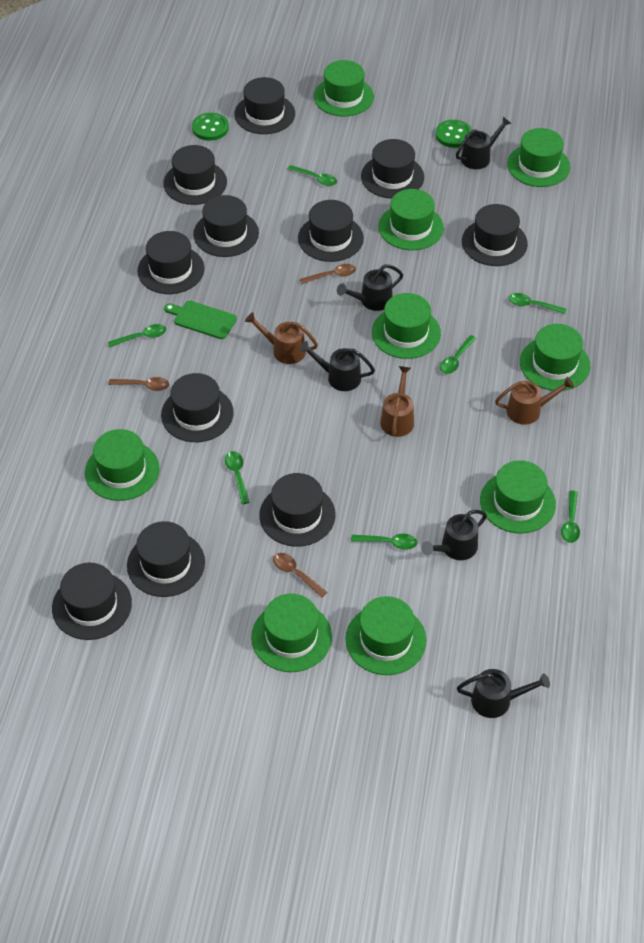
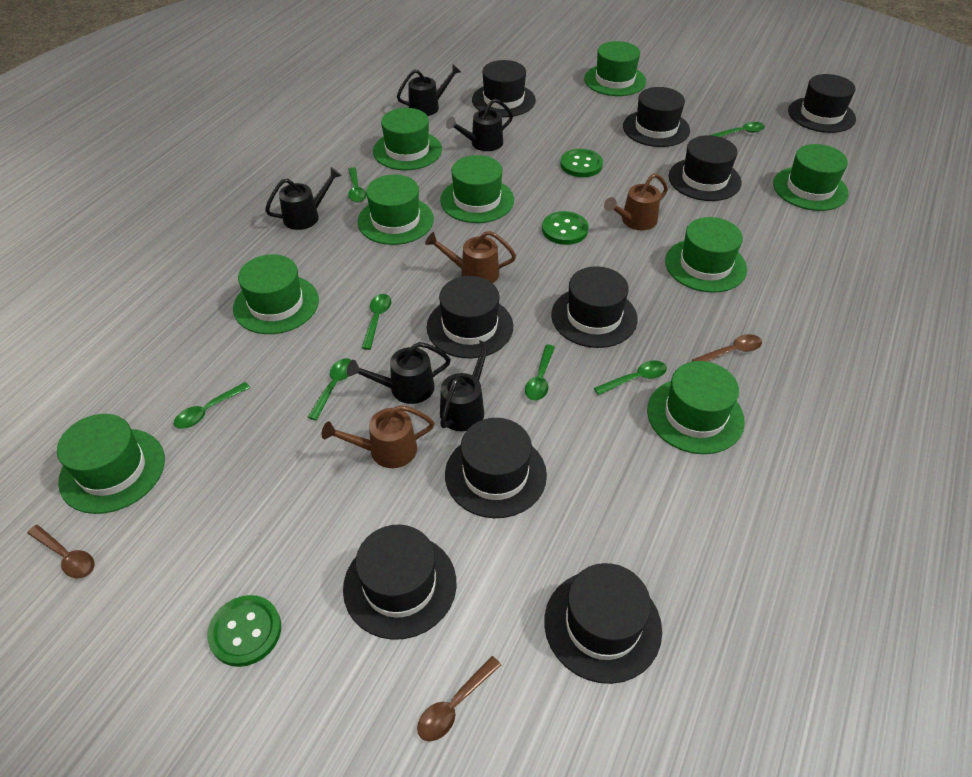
black hat: [52,563,132,640] [127,521,205,597] [137,231,205,294] [161,373,234,442] [163,145,227,205] [193,195,259,257] [234,77,295,134] [259,473,336,547] [298,200,364,262] [361,139,424,199] [462,204,528,266] = 11 -> [343,525,456,640] [427,276,513,359] [445,418,547,518] [472,60,536,117] [544,563,662,684] [551,266,638,348] [623,87,690,147] [669,135,742,201] [788,74,856,133] = 9
green button: [192,113,229,141] [435,120,472,148] = 2 -> [207,595,281,667] [542,211,588,245] [560,149,603,177] = 3
green cutting board: [164,301,237,339] = 1 -> none = 0

